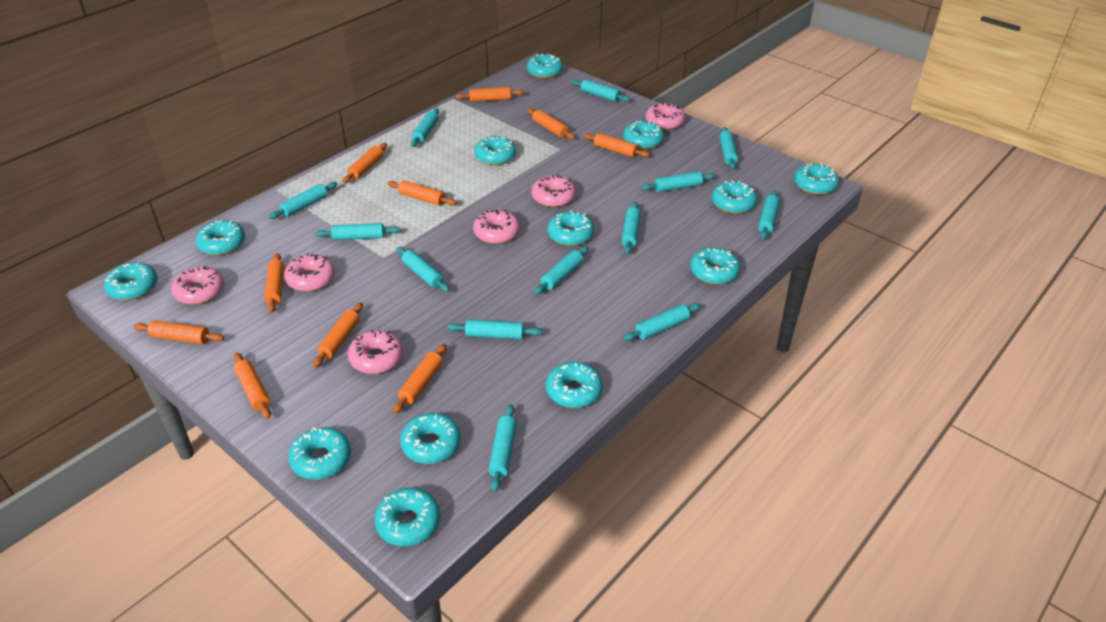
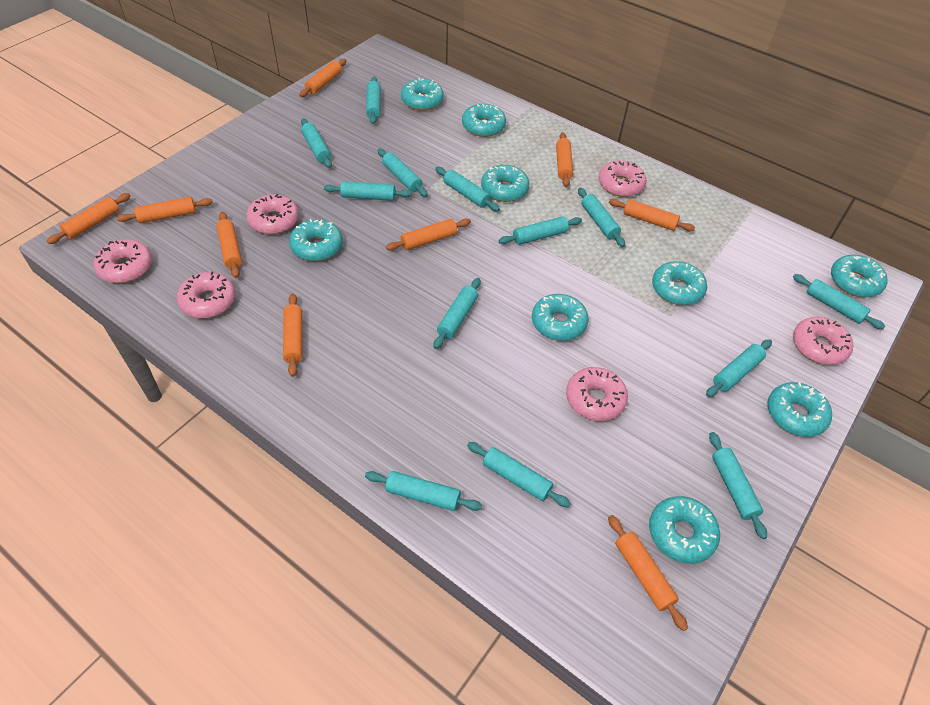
orange rolling pin: [134,320,224,344] [234,353,271,419] [264,253,284,313] [313,302,363,368] [343,143,387,183] [388,180,457,206] [393,344,447,414] [456,87,524,102] [527,108,575,139] [583,133,650,157] = 10 -> [47,193,131,244] [117,197,213,223] [216,212,242,278] [283,293,303,377] [299,59,346,97] [386,219,471,251] [556,132,573,187] [608,515,688,631] [609,199,695,231] = 9
turquoise donut: [104,262,158,300] [196,220,245,255] [288,427,351,479] [374,488,441,546] [400,413,461,464] [474,136,516,165] [527,53,563,78] [546,362,603,408] [548,210,594,246] [623,121,664,149] [690,247,740,284] [712,181,757,214] [794,163,839,195] = 13 -> [289,219,343,261] [401,78,444,110] [462,104,506,137] [481,165,530,202] [532,294,589,341] [649,496,720,564] [652,261,707,305] [767,382,832,437] [831,255,888,297] = 9

